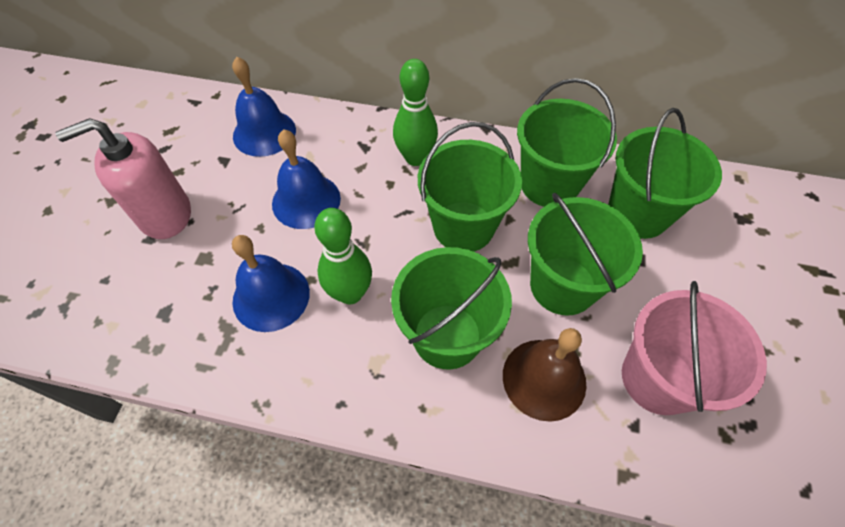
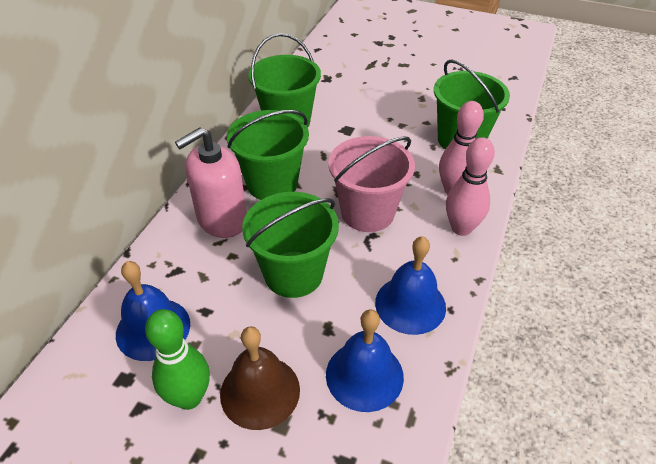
green bowling pin: [314,208,372,304] [393,59,438,166] = 2 -> [145,309,210,410] = 1
green bucket: [391,247,512,369] [418,122,522,252] [517,78,617,207] [528,193,643,316] [608,108,722,239] = 5 -> [227,110,309,200] [242,192,339,298] [248,33,321,127] [434,59,510,149] = 4
pink bowling pin: none = 0 -> [439,101,484,195] [446,137,495,236] = 2

